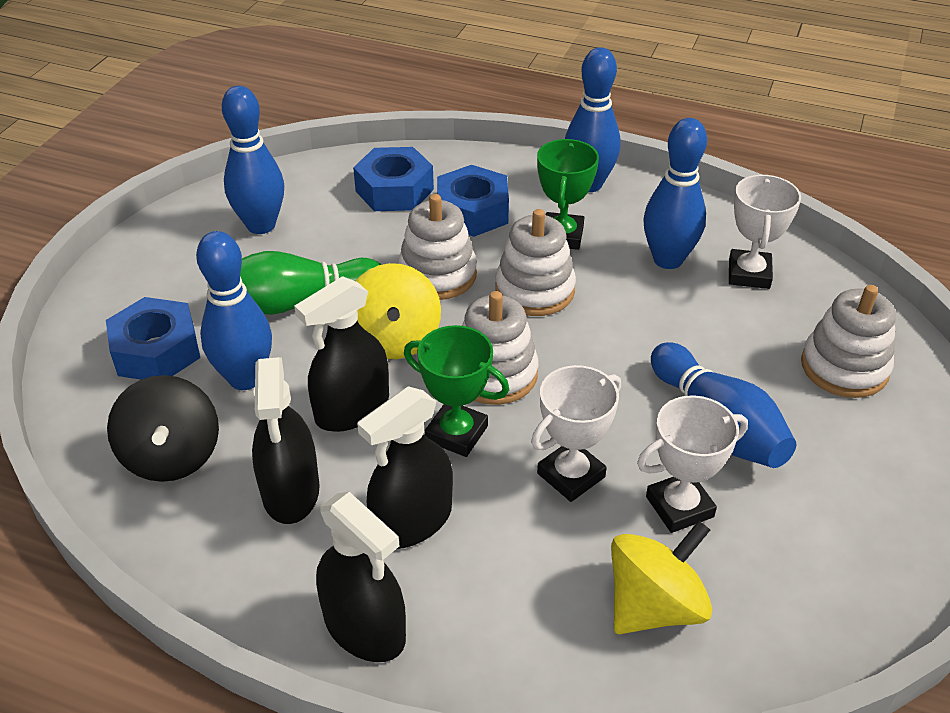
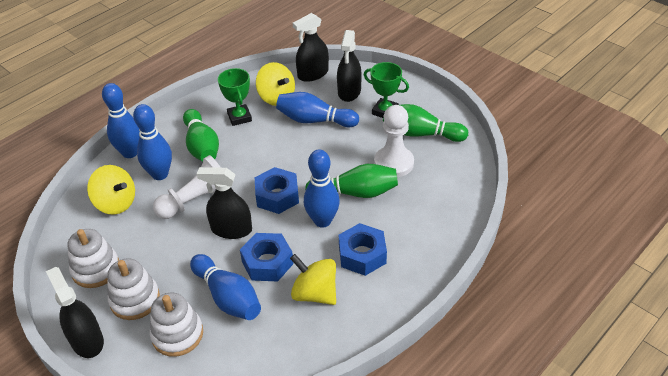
black spinning top: [107,375,219,482] = 1 -> none = 0
green bowling pin: [240,251,381,315] = 1 -> [183,109,219,162] [305,164,398,198] [383,104,468,142] = 3
white pawn: none = 0 -> [153,155,221,219] [374,105,414,177] = 2
white stacking toy: [398,194,477,300] [462,291,538,405] [495,209,576,316] [801,285,896,398] = 4 -> [68,229,119,288] [107,258,160,320] [150,293,203,357] = 3
white trophy: [531,365,621,502] [637,395,748,533] [729,175,801,289] = 3 -> none = 0
yellow spinning top: [356,263,441,359] [611,521,712,634] = 2 -> [87,165,135,215] [256,62,295,106] [290,254,336,305] = 3

